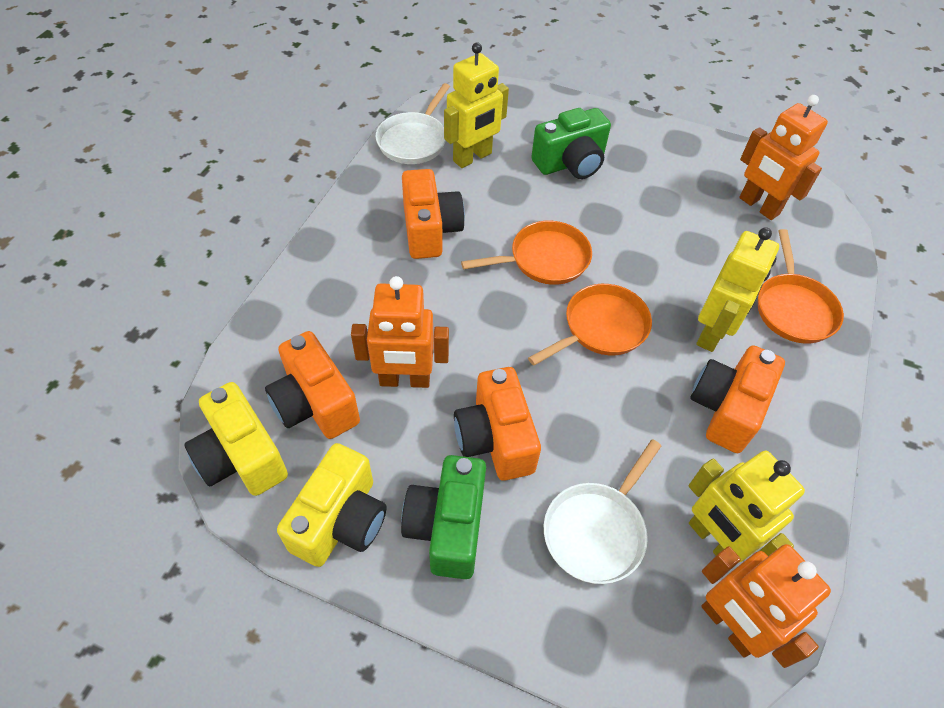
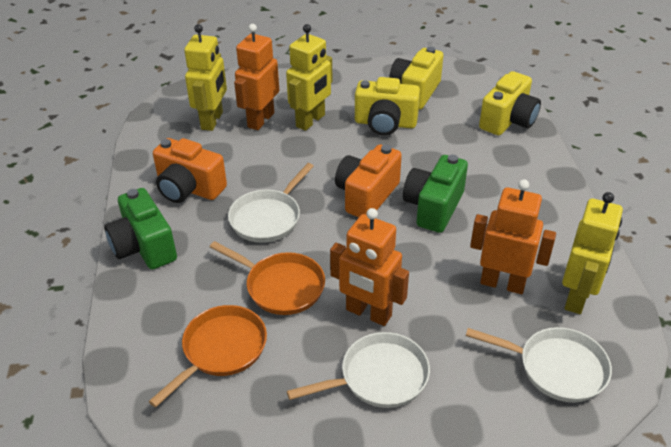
orange camera: [265,331,360,439] [402,169,465,259] [454,367,541,481] [690,345,785,453] = 4 -> [153,138,227,203] [335,144,402,217] = 2
orange pan: [461,221,592,285] [528,284,652,366] [758,229,844,344] = 3 -> [148,305,267,407] [210,241,325,315] = 2
white pan: [376,83,450,164] [544,439,661,584] = 2 -> [228,163,314,243] [287,332,430,408] [466,327,612,402] = 3
yellow camera: [184,382,288,496] [277,443,386,567] = 2 -> [355,77,420,135] [389,47,443,110] [479,71,541,135] = 3

